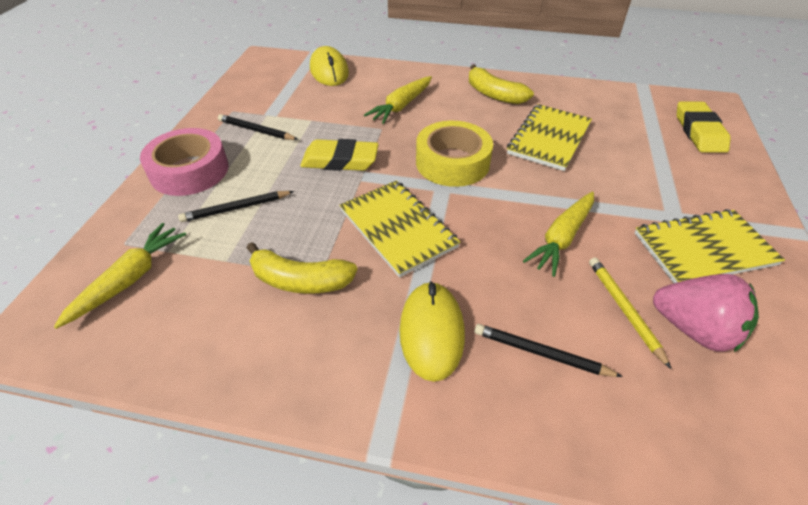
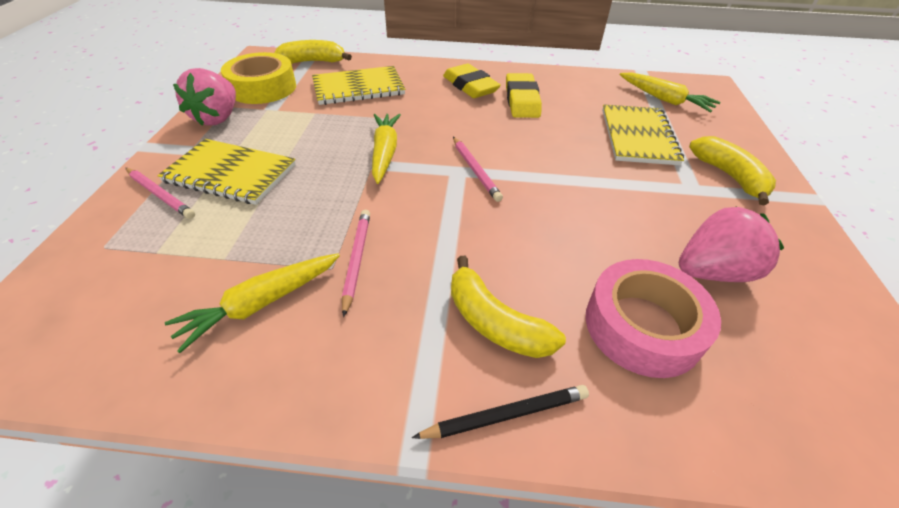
black pencil: [178,191,294,222] [218,114,299,140] [474,324,623,377] = 3 -> [412,385,589,439] = 1
pink pencil: none = 0 -> [126,168,195,219] [342,210,370,317] [453,137,503,202] = 3
pink strawberry: [653,274,759,352] = 1 -> [173,68,236,126] [679,206,784,282] = 2
yellow banana: [247,242,357,294] [469,64,534,104] = 2 -> [274,40,352,64] [451,256,566,358] [689,136,776,206] = 3
yellow mouse: [310,46,349,86] [399,281,465,382] = 2 -> none = 0
yellow pencil: [589,258,671,369] = 1 -> none = 0

